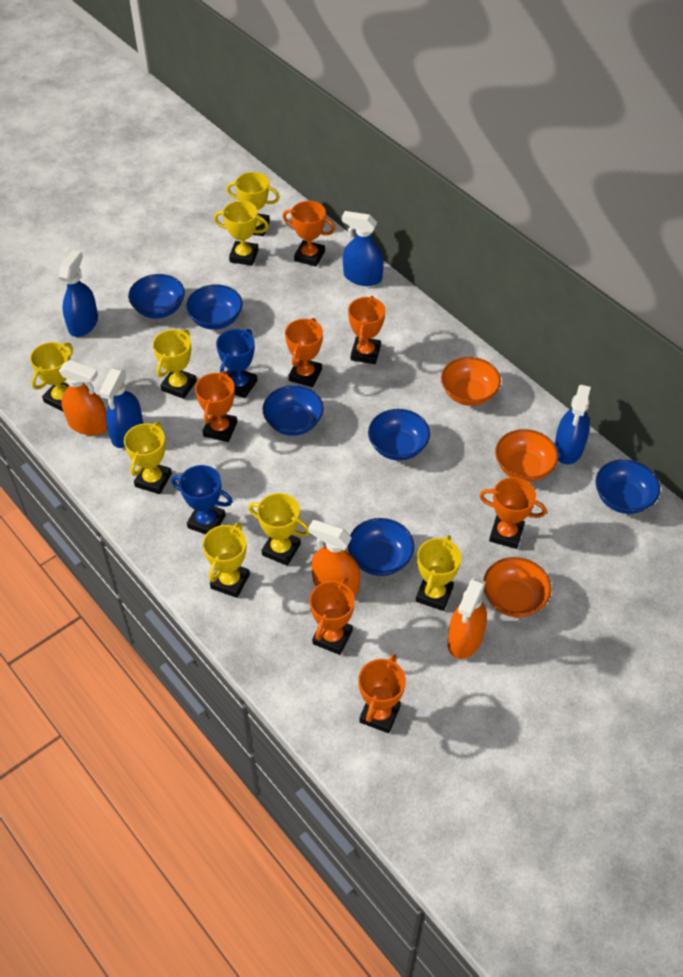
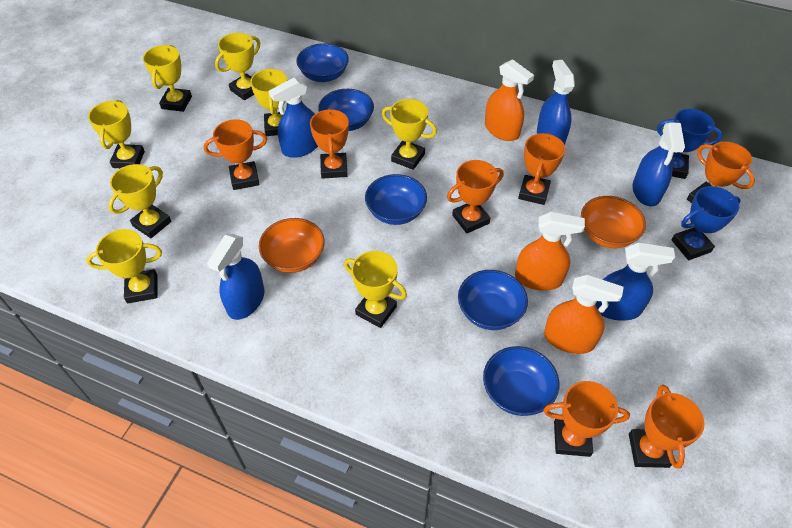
blue bowl: [128,274,185,318] [186,284,242,330] [262,385,324,436] [348,518,414,576] [368,409,430,461] [595,459,660,514] = 6 -> [296,43,349,82] [318,89,374,131] [365,174,427,225] [458,270,528,330] [483,346,559,416] = 5
blue spray bottle: [59,250,98,337] [99,368,143,448] [342,211,384,286] [555,384,591,464] = 4 -> [207,234,264,320] [269,78,318,158] [537,60,575,145] [596,243,675,321] [632,122,685,206] = 5
orange bowl: [441,357,501,406] [483,557,552,618] [495,429,558,482] = 3 -> [259,218,325,273] [581,196,646,248] = 2

